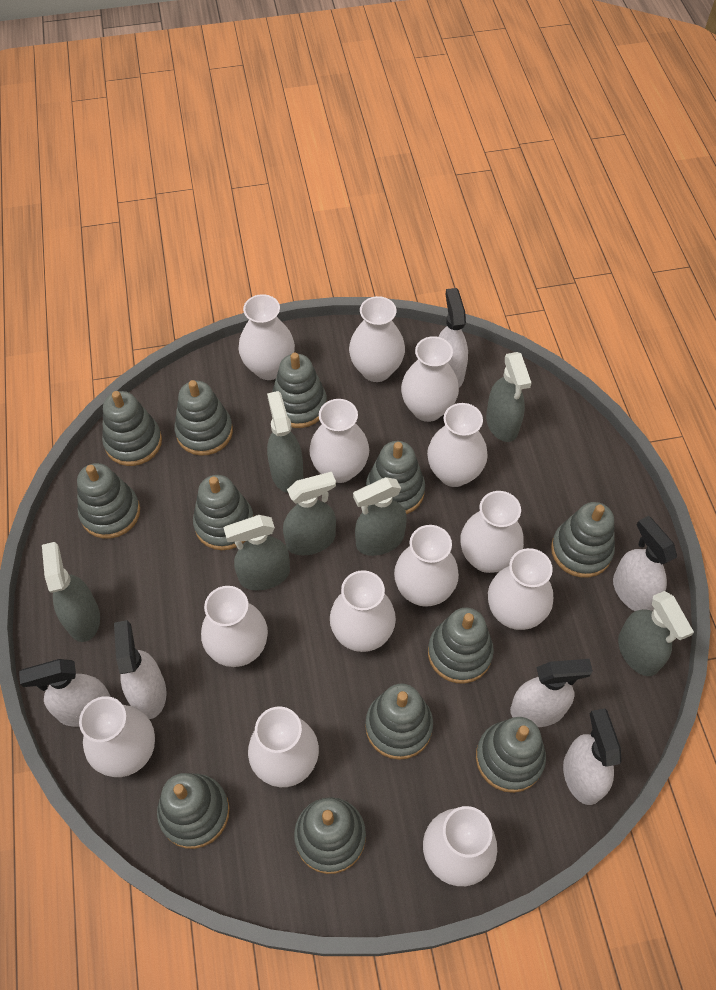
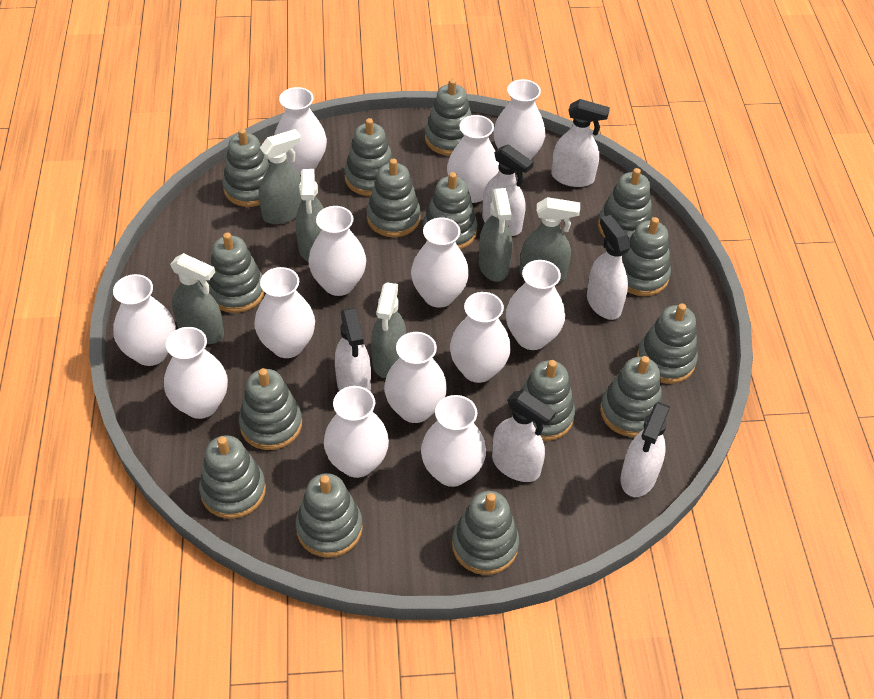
grey spray bottle: [42,542,100,642] [224,515,290,591] [267,391,303,493] [283,472,336,555] [353,477,407,556] [486,352,531,442] [618,591,694,676] = 7 -> [170,253,224,344] [259,129,302,224] [296,169,324,261] [371,282,406,378] [479,188,512,282] [520,197,580,283] = 6
grey stacking toy: [77,463,140,539] [102,391,162,466] [157,773,230,849] [174,380,233,456] [193,475,254,550] [272,353,327,428] [294,797,366,874] [365,684,433,760] [366,441,425,514] [428,608,494,684] [476,717,546,793] [551,502,615,578] = 12 -> [199,435,266,519] [207,233,265,313] [223,128,269,207] [239,368,302,450] [296,473,363,558] [344,118,394,196] [367,159,421,237] [423,172,477,249] [425,79,471,156] [452,491,519,575] [520,360,575,441] [598,168,653,239] [600,356,663,437] [622,217,671,296] [637,303,698,384] = 15

